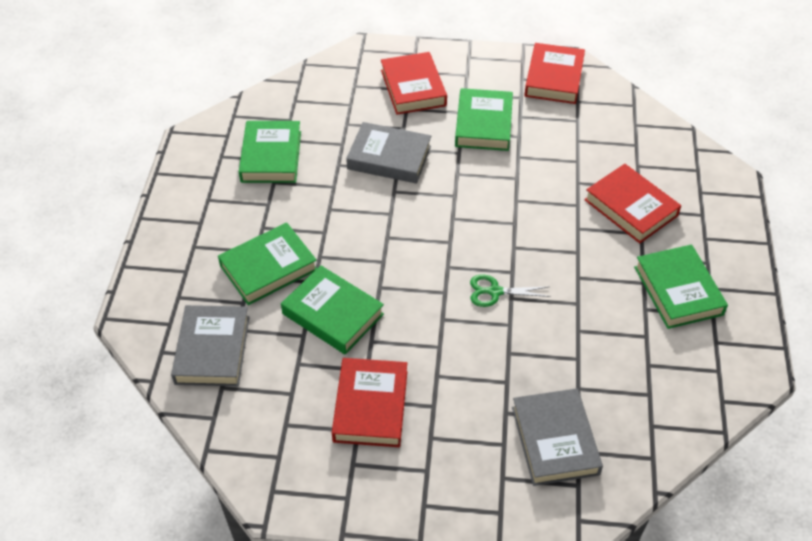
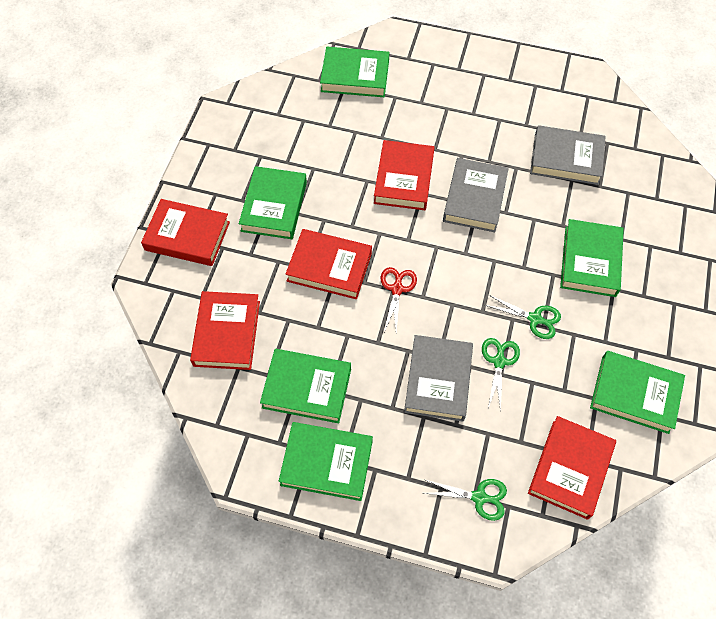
green book: [218,223,317,305] [239,121,301,183] [281,265,384,354] [455,88,513,151] [634,244,728,329] = 5 -> [239,166,307,239] [260,349,351,423] [279,422,373,501] [320,47,389,97] [560,219,624,297] [590,351,685,434] = 6
green scissors: [470,274,551,307] = 1 -> [425,479,507,521] [482,338,520,412] [485,295,561,339] = 3
red book: [332,358,407,447] [381,52,447,115] [525,43,585,104] [584,164,681,243] = 4 -> [141,199,230,266] [190,291,260,370] [286,229,372,299] [374,140,435,210] [528,416,616,520] = 5
red scissors: none = 0 -> [381,267,417,332] = 1

